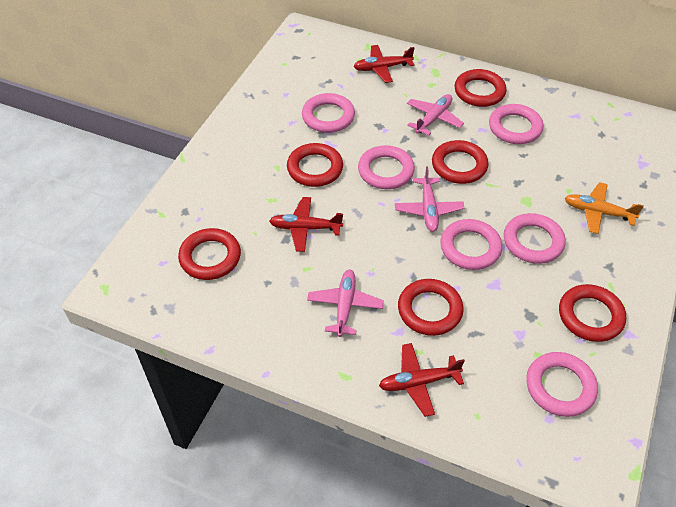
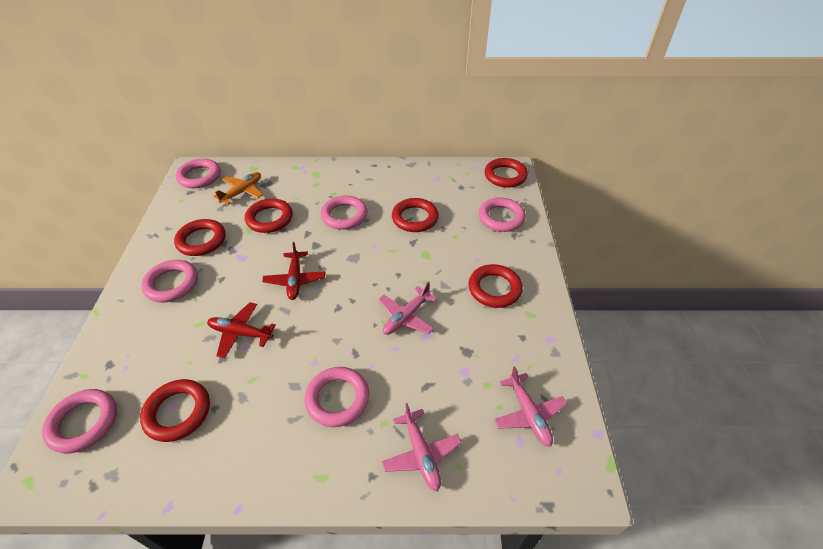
red plane: [269,197,343,252] [353,45,414,83] [379,343,465,417] = 3 -> [207,302,276,358] [262,242,325,300] = 2

